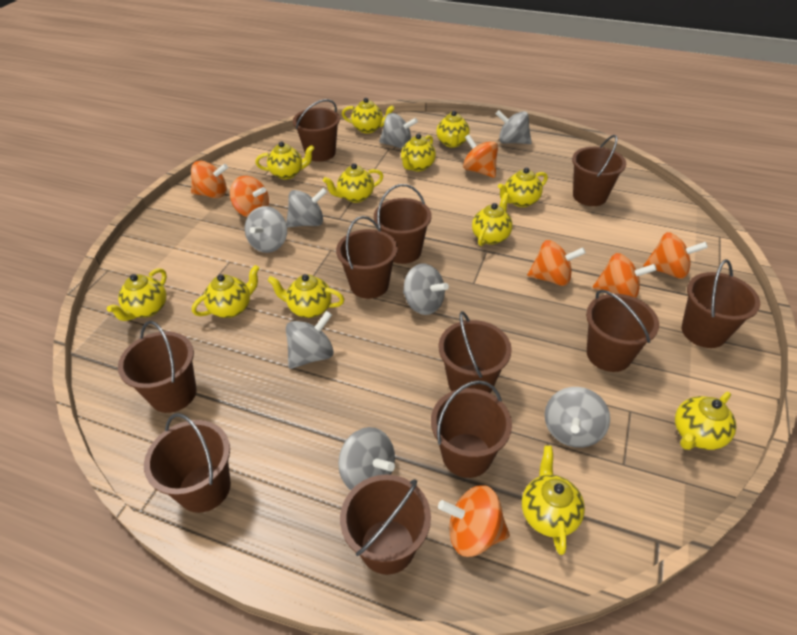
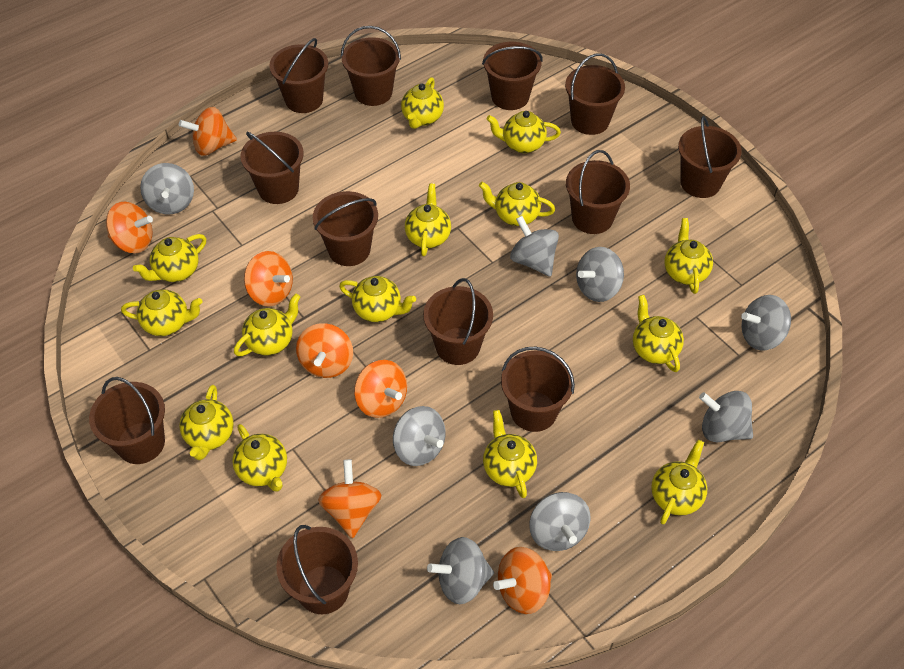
brown bucket: [118,321,196,413] [144,413,231,513] [293,99,340,162] [336,216,398,299] [340,475,431,575] [374,184,432,264] [431,380,512,478] [439,311,512,393] [572,135,626,206] [586,290,659,372] [682,259,760,348] = 11 -> [89,377,165,464] [241,132,304,204] [269,38,328,113] [276,525,358,614] [313,191,378,266] [341,26,401,106] [423,278,493,365] [482,42,543,110] [501,346,575,432] [565,54,625,135] [566,150,630,234] [678,116,742,198] = 12
yellow teapot: [107,268,167,321] [192,265,259,318] [255,141,314,179] [267,274,344,318] [323,163,383,203] [342,98,395,134] [401,134,436,172] [436,111,470,148] [472,192,513,246] [498,167,548,207] [522,446,585,555] [675,392,736,450] = 12 -> [121,289,203,336] [133,234,206,282] [179,385,234,460] [232,424,287,492] [234,294,300,356] [339,276,416,322] [401,77,444,129] [405,183,451,256] [479,182,555,226] [483,410,537,498] [487,111,561,153] [633,295,684,372] [651,440,707,525] [664,218,713,294] = 14

